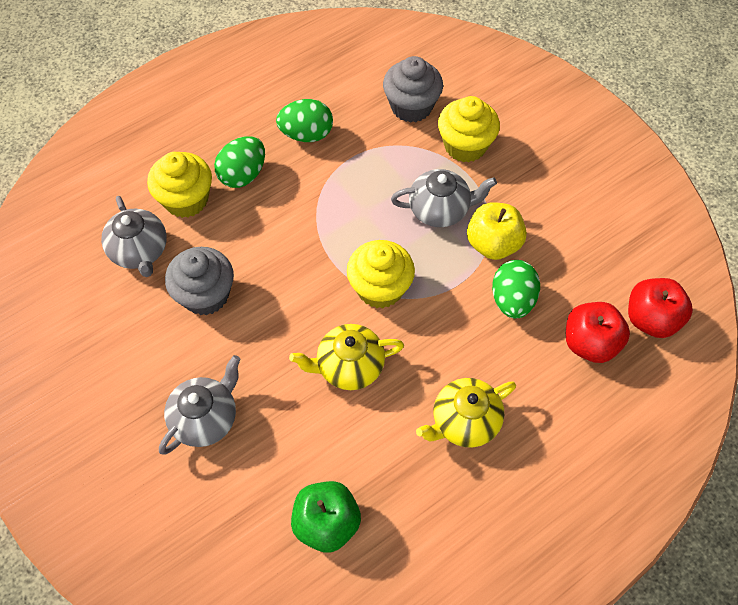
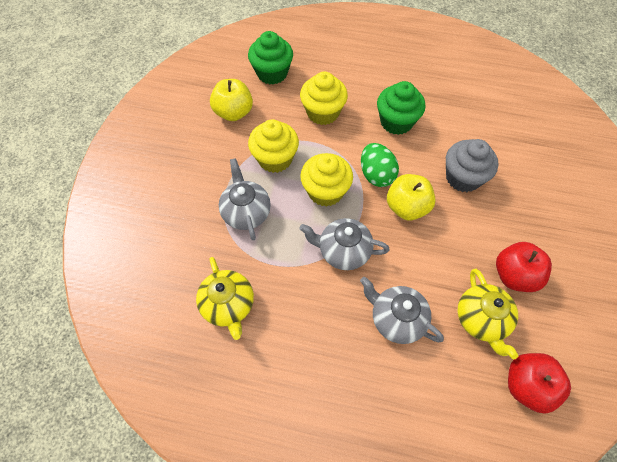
green apple: [291,481,361,553] = 1 -> none = 0
green cupcake: none = 0 -> [248,31,293,85] [377,81,426,135] = 2
green egg: [214,136,265,188] [276,99,333,142] [492,260,540,318] = 3 -> [361,143,399,187] = 1
grey cupcake: [165,247,234,315] [383,56,443,123] = 2 -> [446,139,499,192] = 1
yellow apple: [467,202,527,260] = 1 -> [210,79,253,121] [387,174,436,220] = 2

